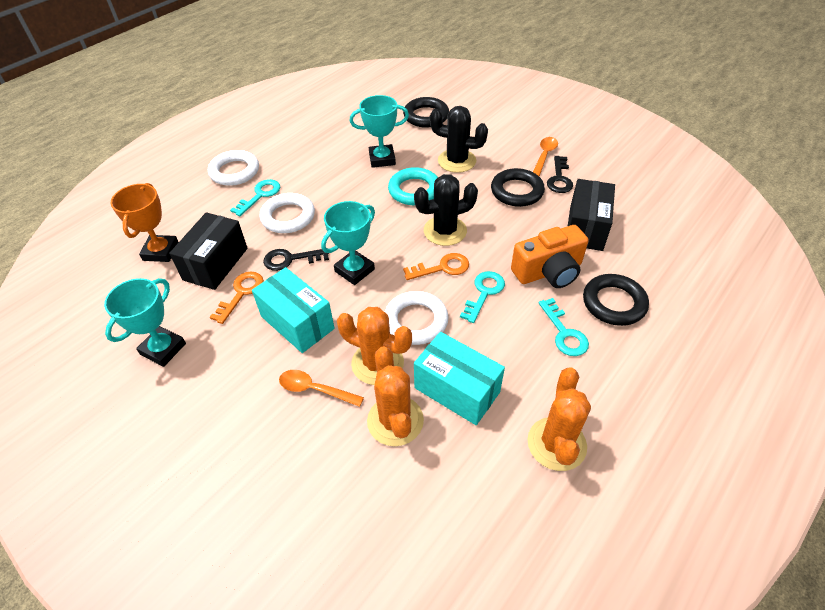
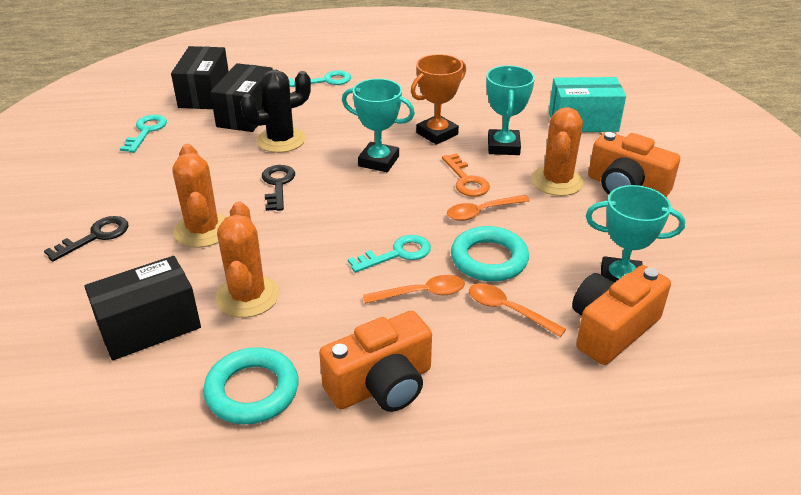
black box: [169,212,248,290] [568,179,615,251] = 2 -> [84,256,201,361] [171,46,229,109] [210,63,273,132] = 3
black cactus: [414,174,478,246] [430,106,488,173] = 2 -> [240,70,311,153] = 1
black ring: [403,97,449,128] [491,168,545,207] [583,274,649,326] = 3 -> none = 0
orange camera: [511,225,589,288] = 1 -> [319,311,432,412] [572,265,671,365] [588,132,680,197] = 3
orange key: [210,272,264,324] [403,253,469,280] = 2 -> [442,153,490,197] = 1
orange spoon: [279,370,364,407] [533,137,558,176] = 2 -> [363,275,465,304] [447,195,530,221] [469,283,566,337] = 3
turquoise box: [252,267,335,353] [414,332,505,425] = 2 -> [549,77,626,132] = 1
turquoise ring: [388,167,438,205] = 1 -> [203,347,299,424] [451,226,529,282] = 2
white ring: [208,150,259,186] [260,193,315,233] [385,291,448,345] = 3 -> none = 0

